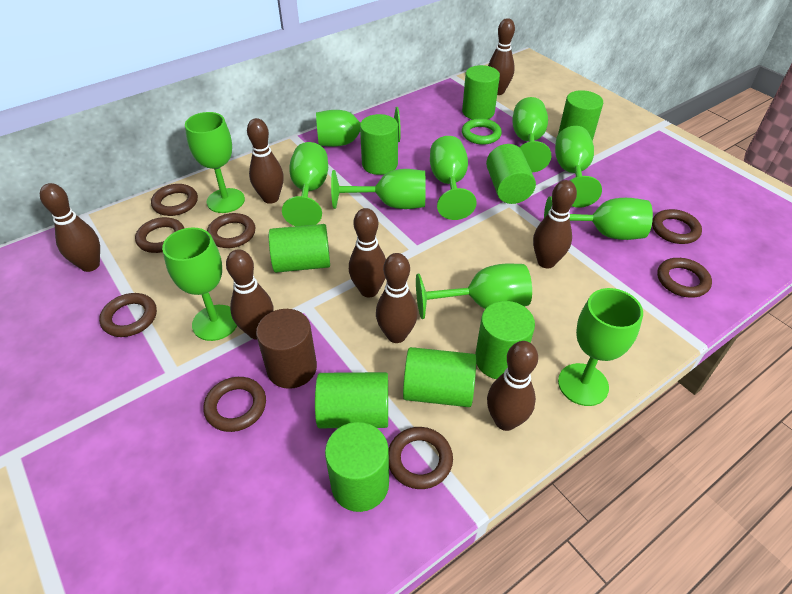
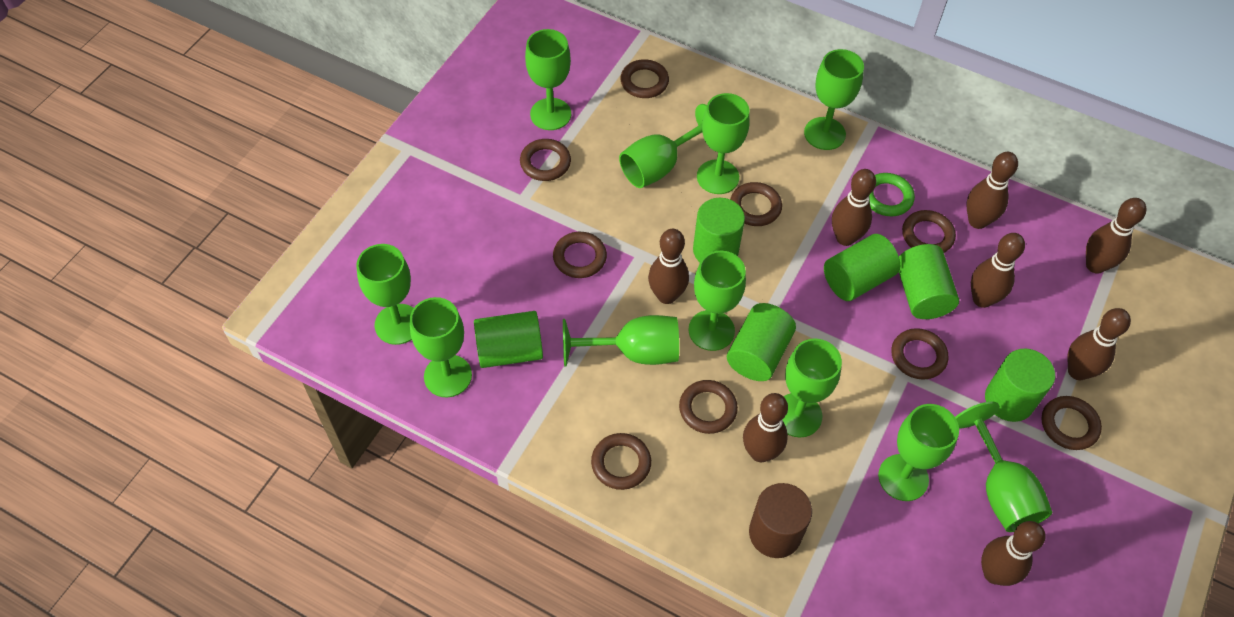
brown ring: [99,293,157,337] [135,217,185,253] [151,184,198,216] [203,377,266,432] [207,213,255,248] [388,427,453,489] [652,209,702,244] [657,258,712,298] = 8 -> [520,139,571,181] [553,232,607,278] [591,433,651,490] [621,59,669,98] [679,380,738,434] [730,182,782,226] [891,328,948,380] [902,210,956,253] [1041,396,1102,450] = 9
green cylinder: [269,224,330,273] [315,372,388,428] [325,422,389,512] [360,114,398,175] [403,347,476,407] [462,65,500,119] [475,301,535,379] [486,144,536,204] [558,90,603,141] = 9 -> [474,311,543,368] [693,198,745,262] [727,303,796,381] [824,234,900,301] [899,244,959,319] [985,348,1055,422] = 6

